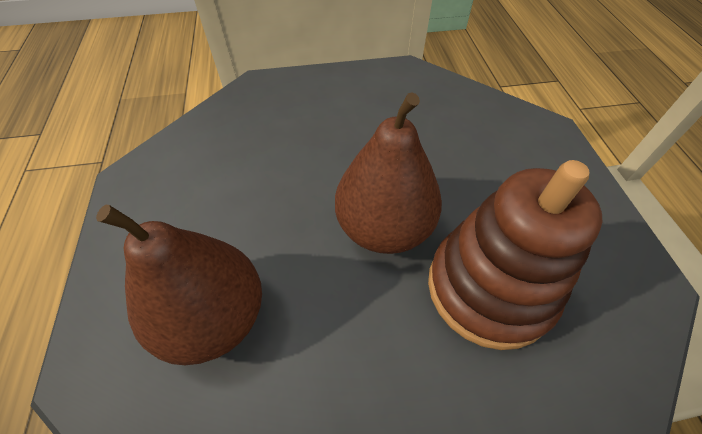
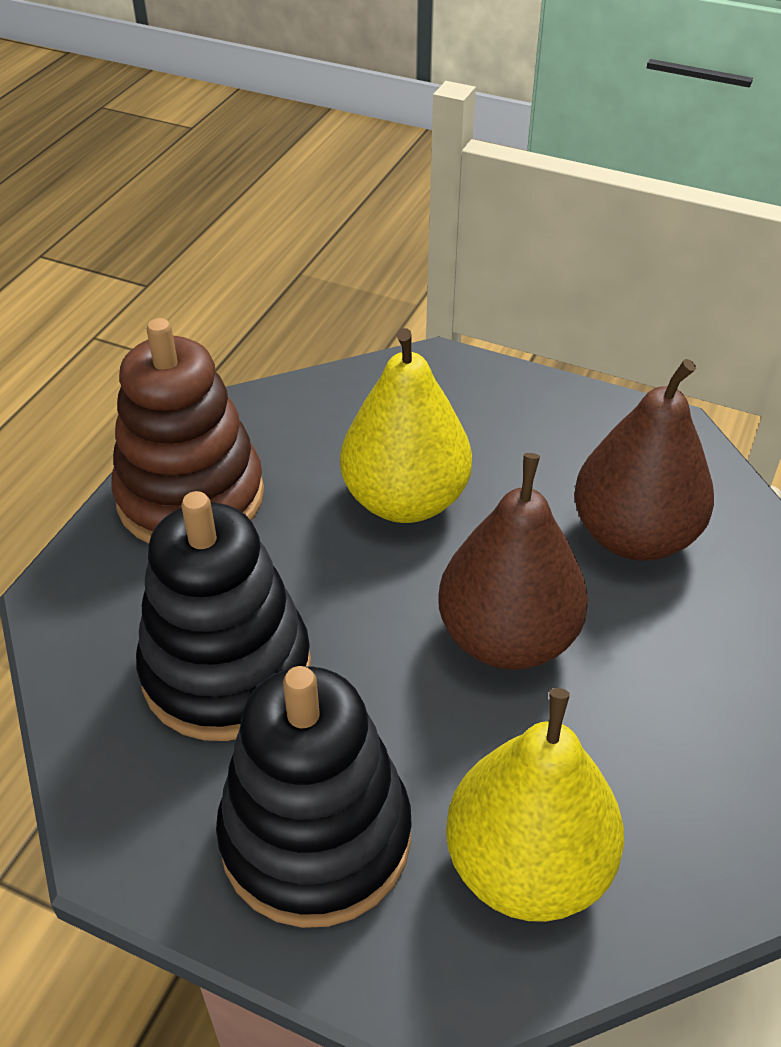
black stacking toy: none = 0 -> [136,491,311,741] [216,666,412,928] = 2
yellow pear: none = 0 -> [340,328,472,523] [446,688,624,922] = 2

